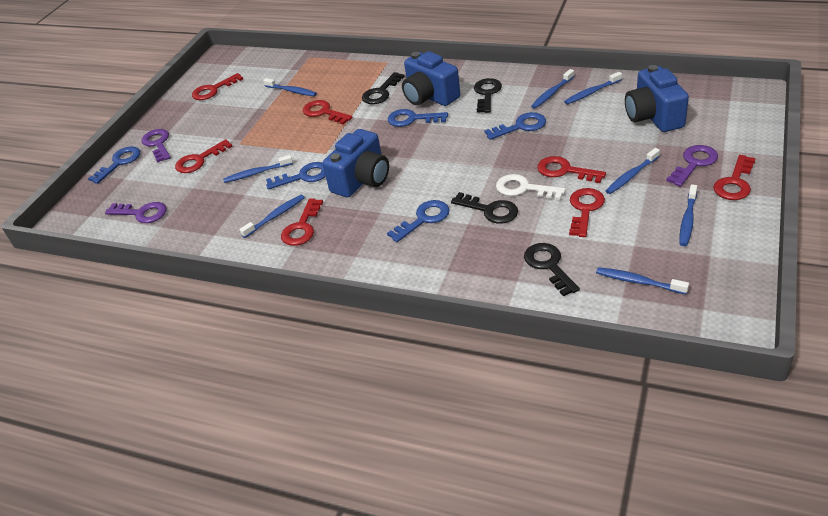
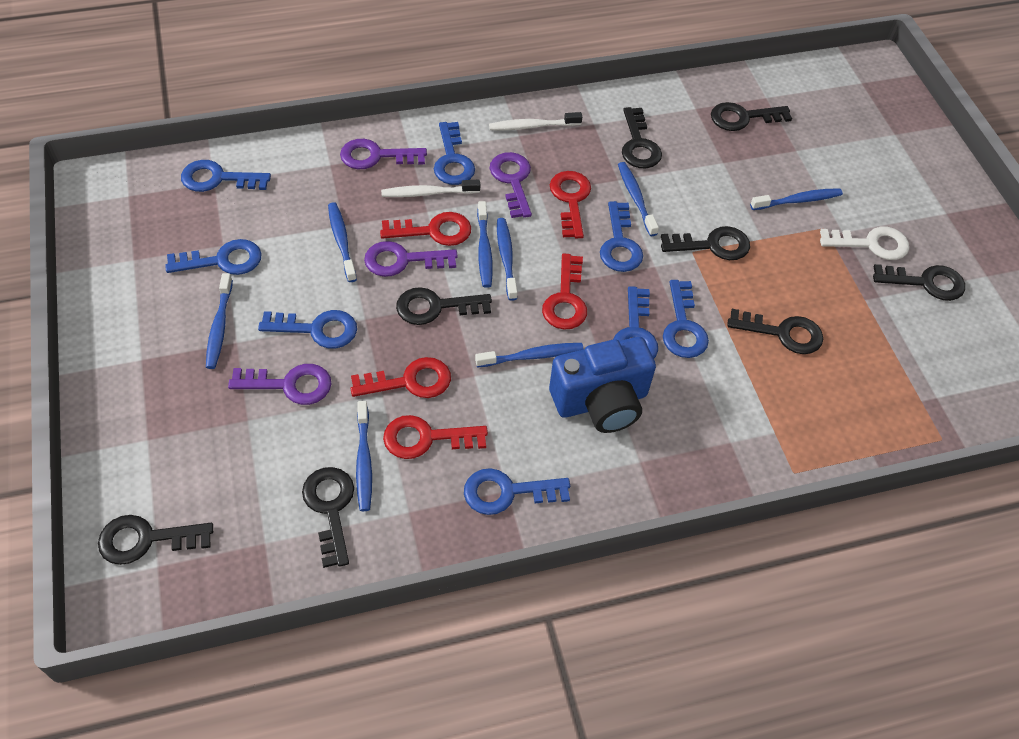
black key: [362,72,405,104] [451,192,518,224] [474,78,502,113] [524,243,580,296] = 4 -> [98,515,213,565] [302,467,354,568] [396,287,492,325] [622,107,662,168] [661,226,750,260] [711,102,792,131] [727,309,823,354] [873,264,965,301] = 8
blue camera: [323,129,389,197] [402,51,460,106] [625,65,689,132] = 3 -> [549,337,656,433] = 1
blue key: [88,146,140,184] [266,162,326,190] [387,200,449,242] [388,109,448,127] [484,112,546,140] = 5 -> [165,239,262,275] [181,160,271,192] [258,310,357,349] [434,122,475,185] [464,468,570,515] [600,201,643,272] [614,286,658,358] [663,280,709,358] = 8
purple key: [105,202,167,223] [141,129,171,162] [666,145,718,187] = 3 -> [228,364,331,405] [340,139,427,169] [364,241,458,277] [489,152,532,218] = 4
red key: [175,139,233,173] [192,73,243,100] [281,199,323,246] [303,100,353,125] [537,156,606,183] [569,188,605,237] [713,155,756,200] = 7 -> [351,357,451,398] [380,212,471,246] [383,415,488,459] [542,254,587,330] [550,171,591,238] = 5
white toothbrush: none = 0 -> [381,179,480,197] [489,112,582,130] = 2

